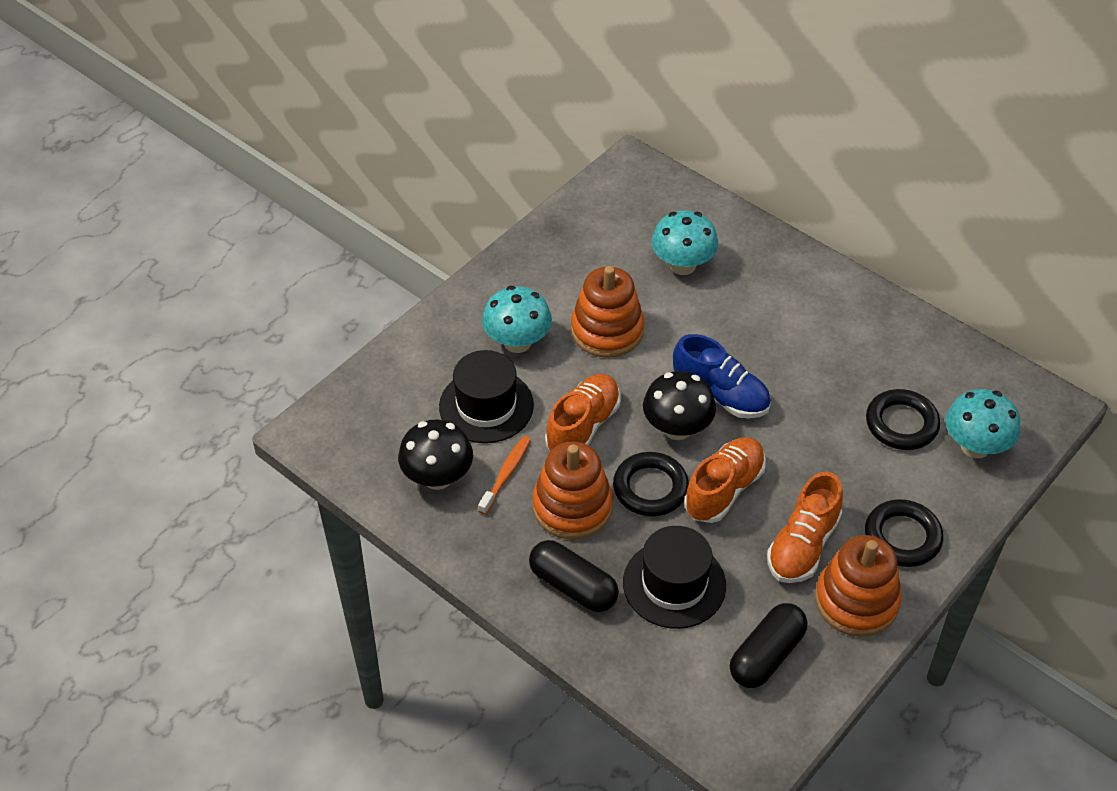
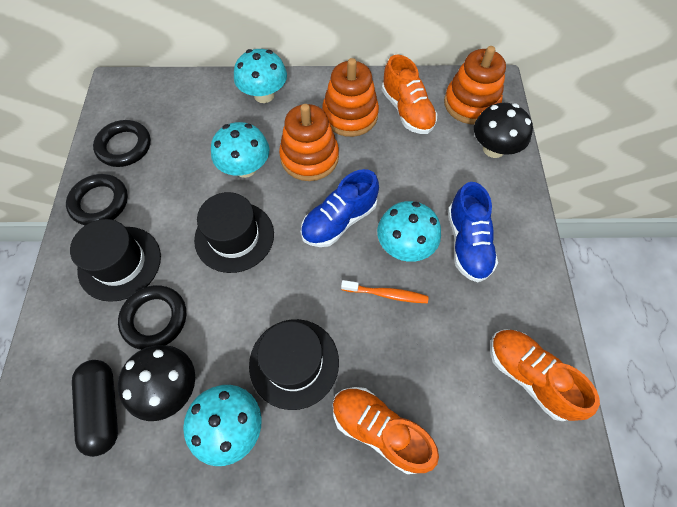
black capsule: [529,540,619,612] [730,603,808,688] = 2 -> [72,360,118,457] = 1
black hat: [439,350,534,443] [623,526,726,629] = 2 -> [70,219,161,302] [194,192,274,273] [249,319,339,410] = 3
blue shoe: [673,334,771,419] = 1 -> [301,169,379,247] [448,182,498,282] = 2
turquoise mushroom: [482,286,552,353] [651,210,718,275] [945,389,1020,458] = 3 -> [183,385,262,466] [211,122,270,178] [234,49,287,103] [377,201,441,262] = 4

